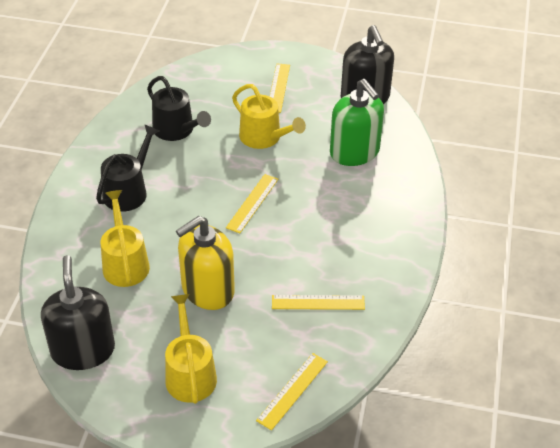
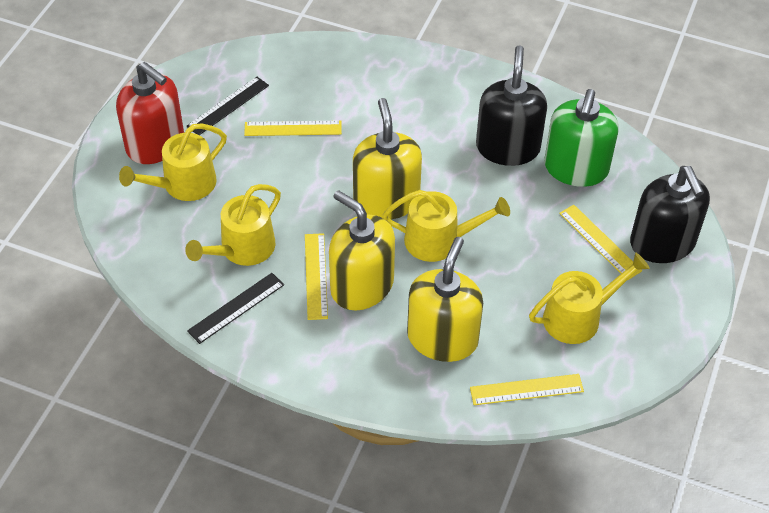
black ruler: none = 0 -> [186,77,269,135] [187,273,284,344] = 2
black watering can: [96,125,159,212] [147,76,211,141] = 2 -> none = 0
red soap dispenser: none = 0 -> [116,62,184,164] = 1
yellow soap dispenser: [176,216,235,310] = 1 -> [329,190,395,310] [353,98,422,219] [407,237,483,362] = 3
yellow watering can: [101,190,150,287] [165,294,217,404] [232,84,306,149] = 3 -> [119,123,227,201] [185,184,281,266] [382,190,510,262] [529,252,650,344] = 4

